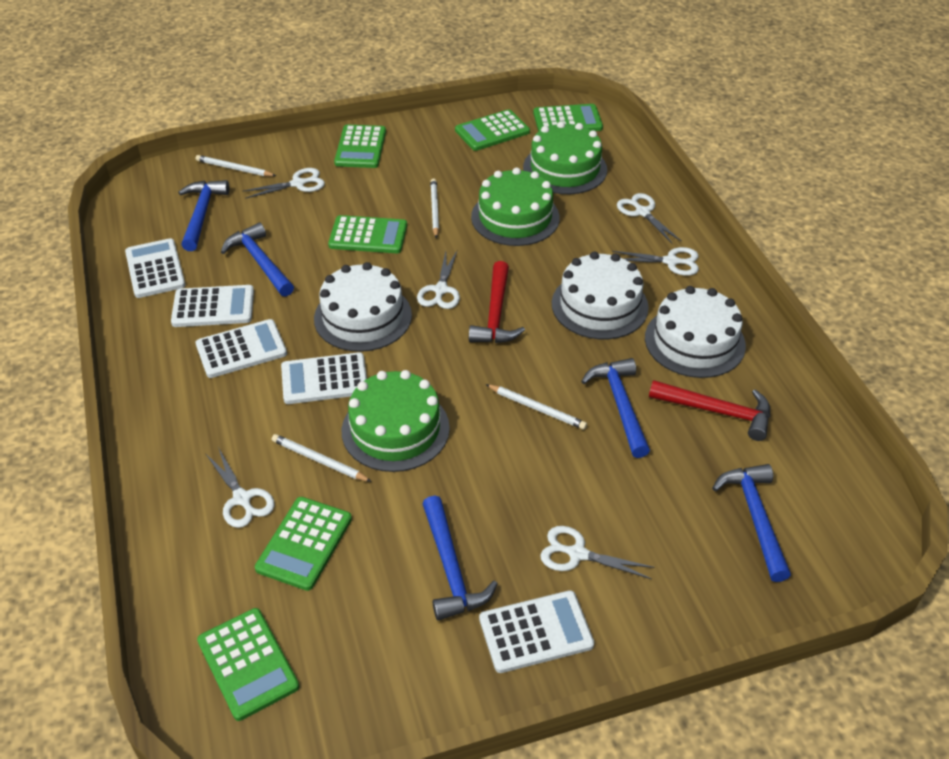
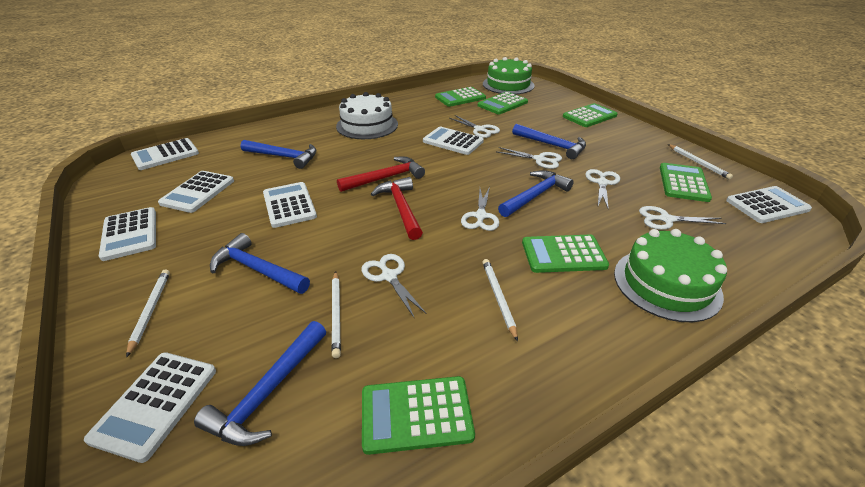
green cake: [342,370,450,472] [471,167,560,246] [523,121,607,194] = 3 -> [483,57,535,94] [614,229,727,322] = 2
white cake: [314,262,412,352] [552,252,649,339] [645,286,746,378] = 3 -> [336,92,398,139] = 1
white calculator: [125,238,186,298] [171,285,254,327] [195,319,287,378] [281,352,367,404] [479,590,594,673] = 5 -> [84,352,216,463] [99,207,156,261] [131,138,199,170] [158,171,234,213] [263,182,317,228] [423,127,484,155] [726,186,812,223] = 7

